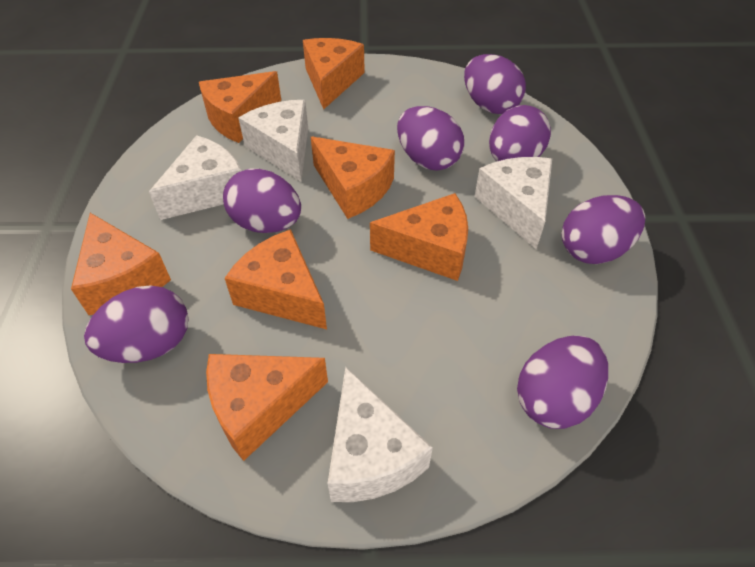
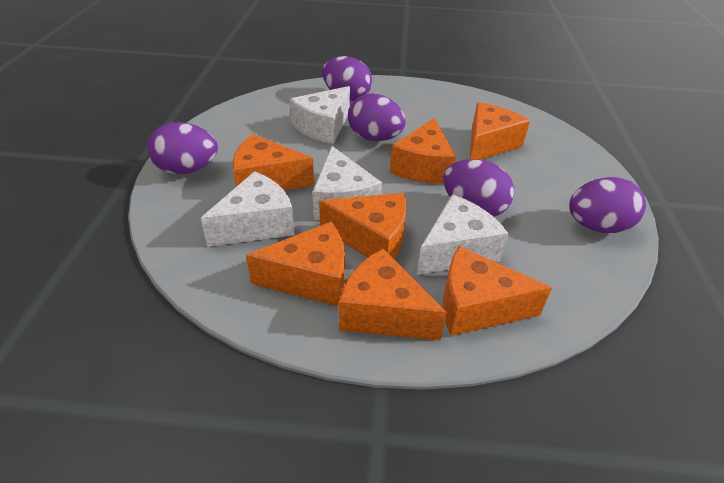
purple egg: [84,285,189,363] [223,169,301,233] [397,106,464,171] [464,54,526,114] [489,105,551,161] [517,336,608,429] [562,195,645,264] = 7 -> [147,122,218,174] [322,56,372,101] [348,93,406,141] [443,159,514,217] [569,177,646,233] = 5

